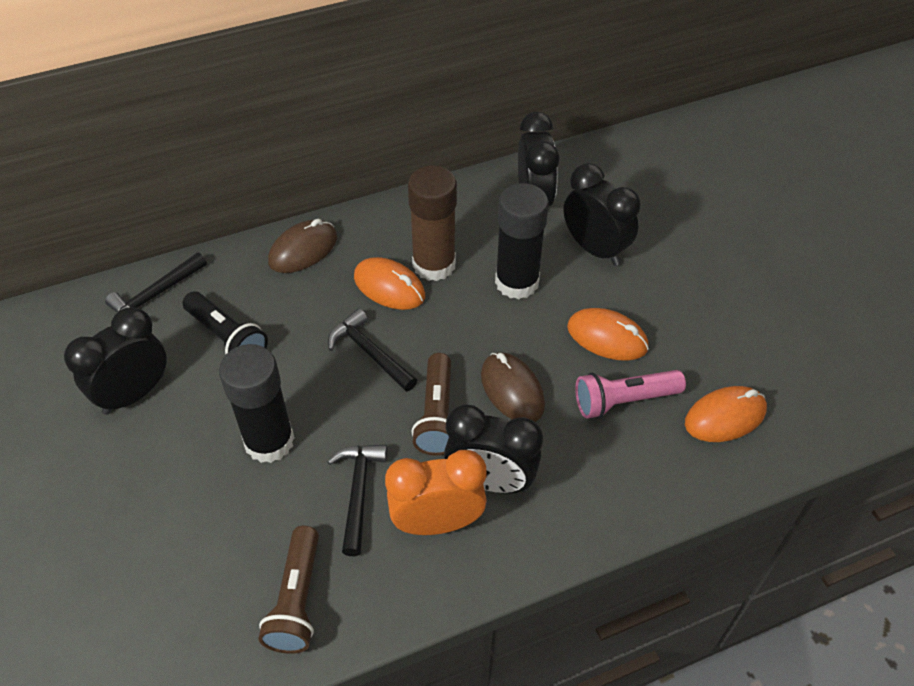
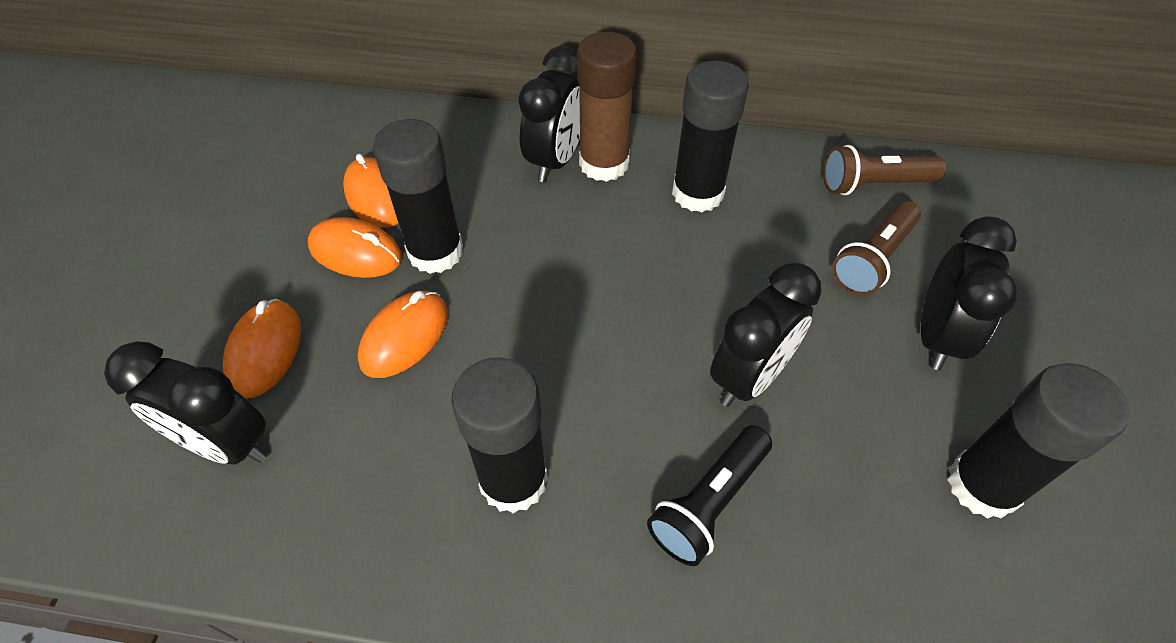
black glue stick: [219,344,295,463] [495,183,549,299] = 2 -> [373,119,463,274] [451,357,548,514] [672,60,749,213] [947,363,1130,519] = 4
black hammer: [105,252,207,319] [327,445,387,556] [328,308,417,392] = 3 -> none = 0
brown mouse: [268,219,337,273] [481,352,545,422] = 2 -> none = 0
orange clock: [385,450,487,535] = 1 -> none = 0
orange mouse: [354,257,425,310] [567,308,649,361] [685,386,767,442] = 3 -> [223,299,301,399] [308,217,402,278] [343,154,398,228] [357,291,448,378] = 4
pink flashlight: [575,370,686,419] = 1 -> none = 0

